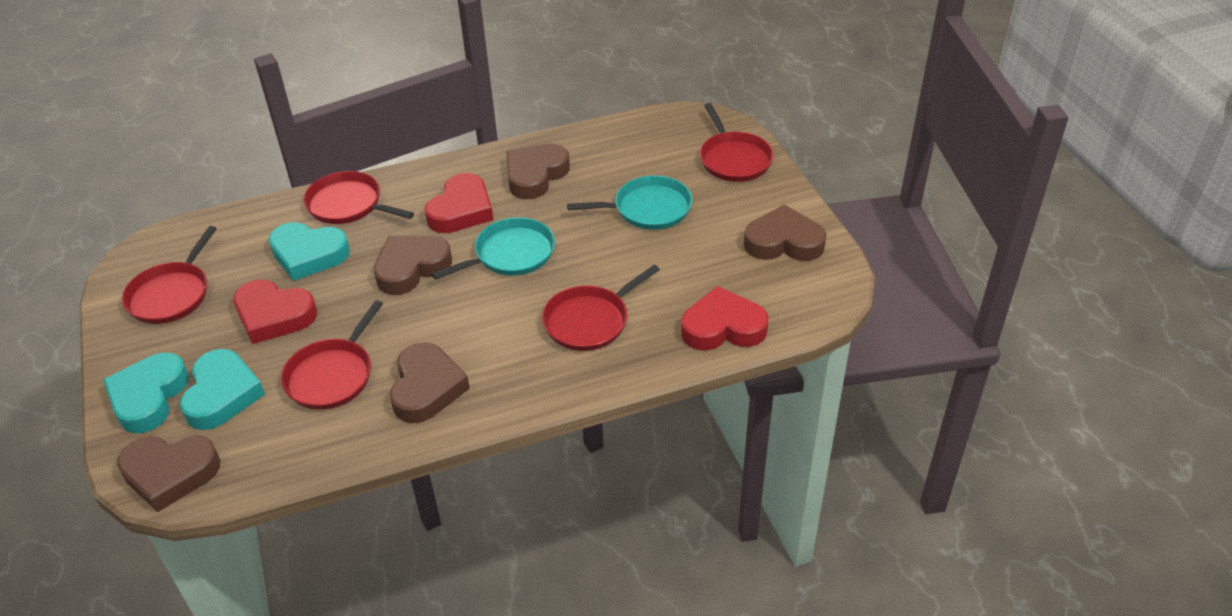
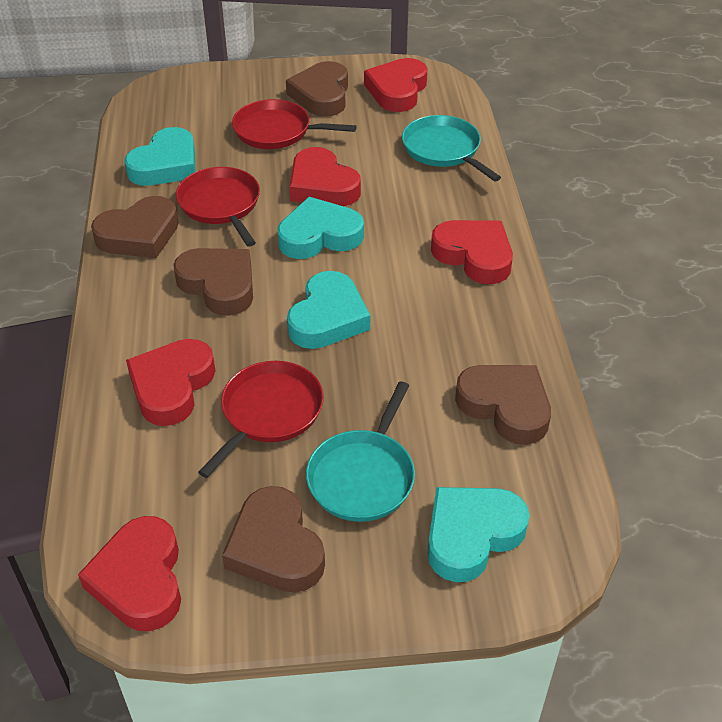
red heart: [234,280,317,344] [425,173,493,233] [681,286,768,351] = 3 -> [78,516,181,631] [126,339,215,426] [289,147,361,206] [364,58,428,112] [431,220,513,284] = 5
red pan: [122,226,217,324] [281,300,383,410] [303,171,414,224] [542,265,660,351] [700,103,774,182] = 5 -> [176,167,260,247] [198,361,324,478] [232,99,357,149] = 3
turquoise heart: [103,353,189,433] [180,349,265,430] [269,222,350,281] = 3 -> [124,127,196,186] [277,197,364,259] [287,271,370,349] [428,487,530,582] = 4

